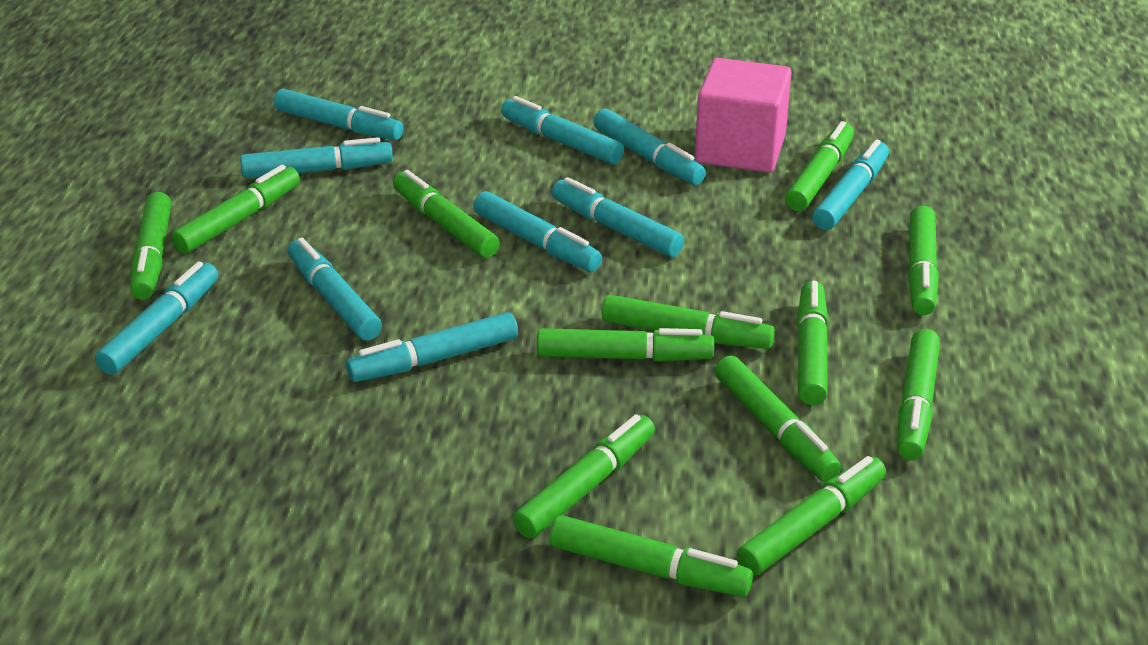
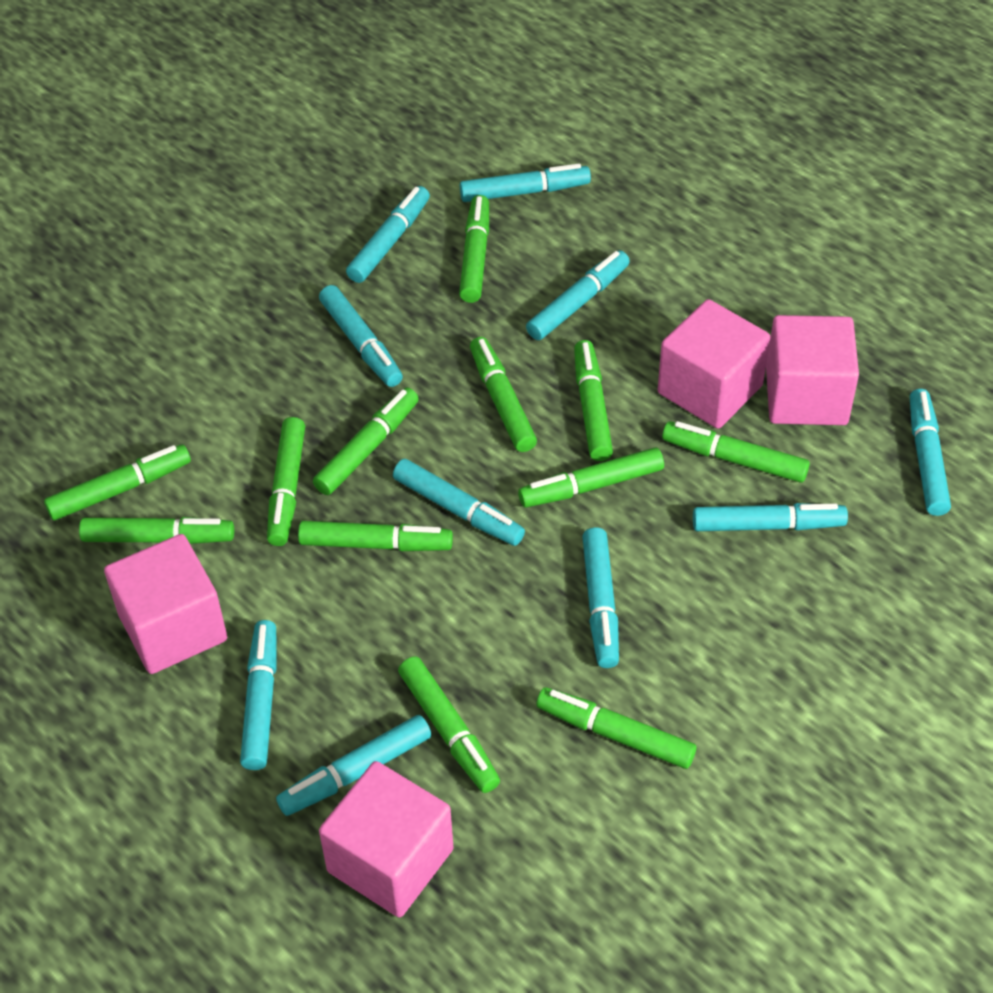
green marker: [130,192,171,300] [171,165,300,254] [393,170,499,258] [513,414,655,538] [537,328,714,361] [550,515,753,597] [602,295,775,349] [715,355,841,482] [736,456,886,575] [785,121,854,211] [797,281,829,405] [897,329,940,460] [908,206,939,315] = 13 -> [44,445,191,520] [79,517,234,544] [267,417,305,546] [298,521,453,551] [313,388,419,495] [398,656,500,793] [459,195,489,303] [470,337,537,452] [518,447,664,508] [536,687,696,769] [574,340,613,461] [662,421,810,483] = 12
pink cube: [695,58,791,173] = 1 -> [104,534,227,674] [319,761,454,917] [658,299,770,429] [766,315,859,425] = 4

